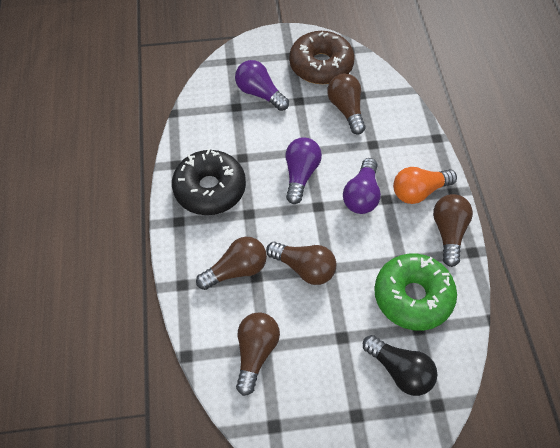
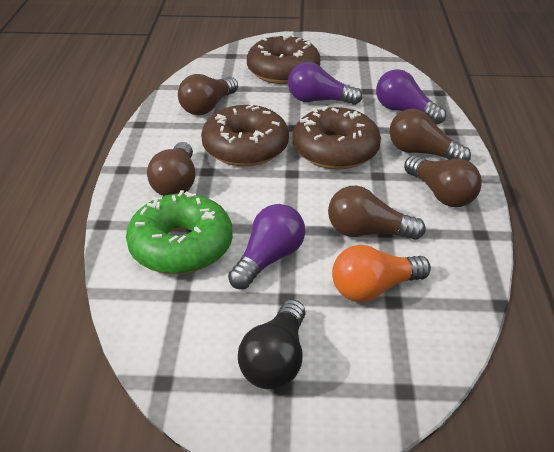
black donut: [172,149,246,215] = 1 -> none = 0
brown donut: [289,31,355,84] = 1 -> [201,105,289,167] [247,34,320,84] [292,106,381,169] = 3

